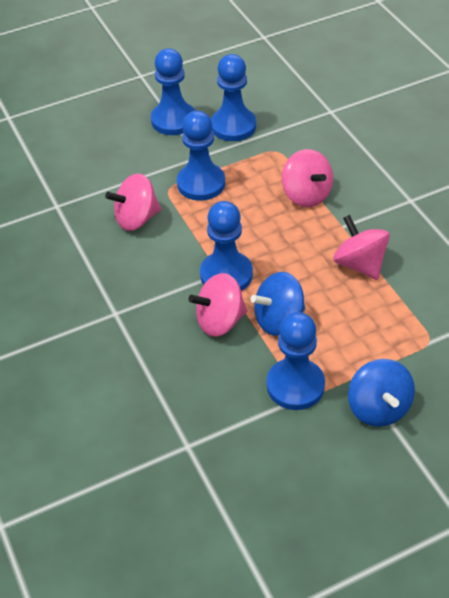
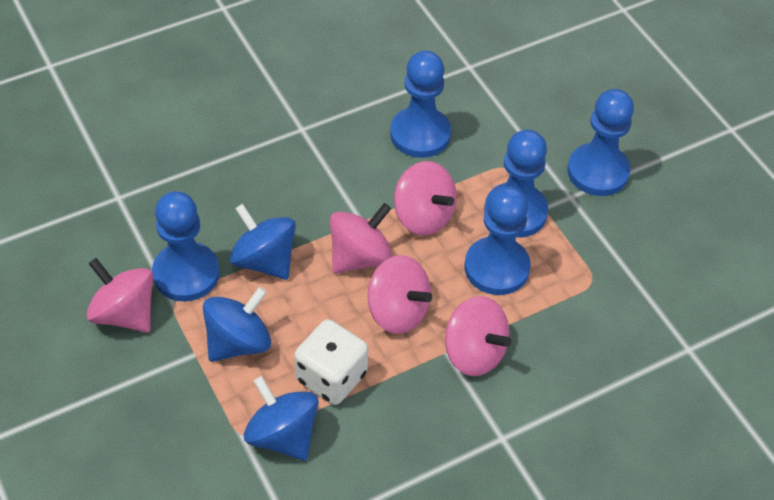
blue spinning top: [250,272,305,336] [348,359,415,427] = 2 -> [203,287,271,362] [229,204,296,280] [244,376,319,461] = 3
pink spinning top: [105,173,161,231] [188,273,247,337] [282,149,333,207] [333,215,390,280] = 4 -> [87,258,154,333] [330,203,393,274] [368,255,432,334] [394,161,457,235] [445,296,511,376] = 5
white dice: none = 0 -> [294,319,368,405] = 1

